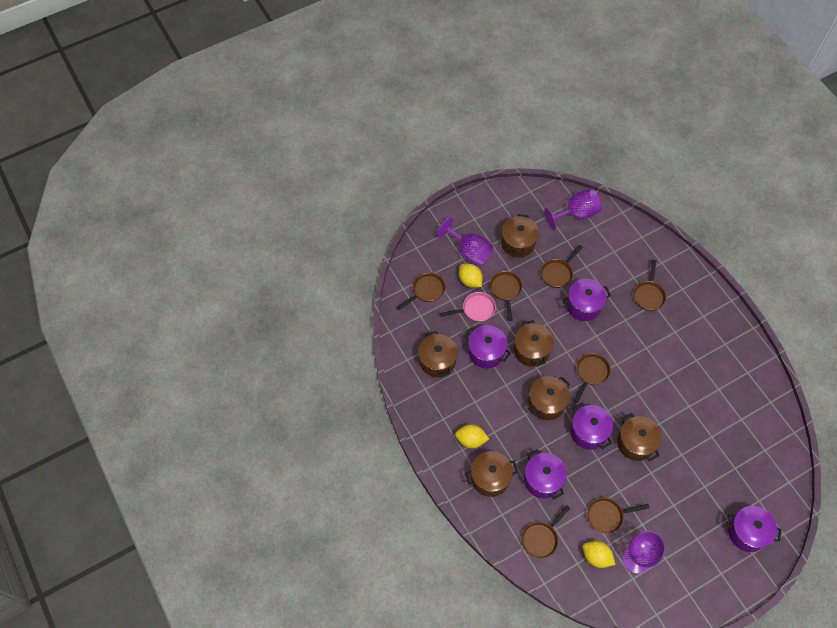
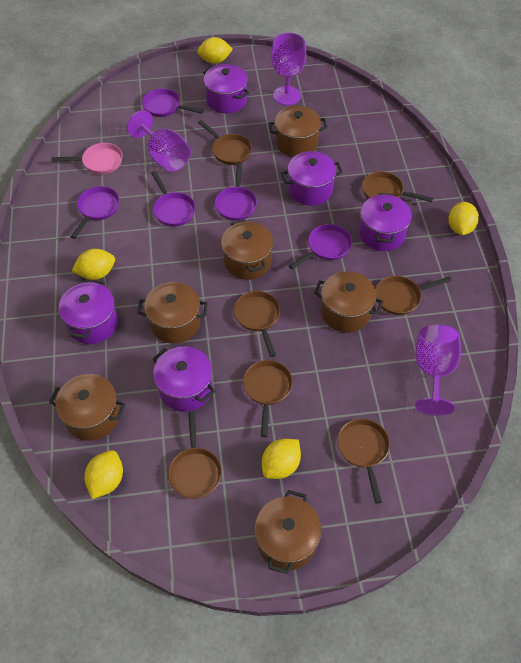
purple pan: none = 0 -> [71,186,120,239] [142,88,204,117] [151,171,196,227] [215,162,257,221] [289,224,352,269] = 5
yellow lemon: [455,424,489,448] [459,264,483,288] [583,541,615,568] = 3 -> [72,249,115,280] [84,450,123,499] [197,37,233,64] [262,439,301,479] [448,202,479,235] = 5

